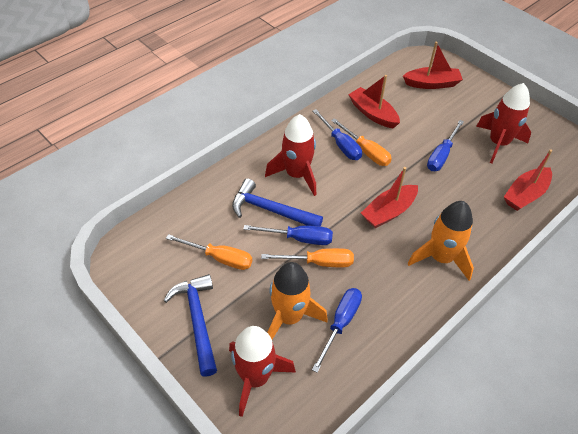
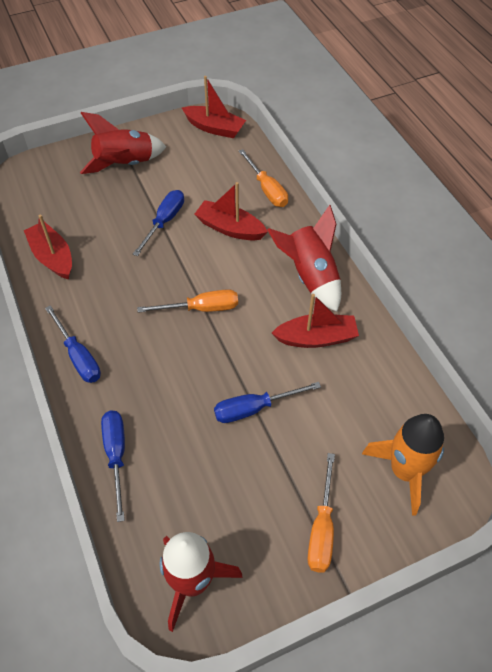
blue hammer: [163,274,217,377] [232,179,323,227] = 2 -> none = 0
orange rocket: [267,262,328,339] [408,201,474,281] = 2 -> [362,414,444,516] = 1

